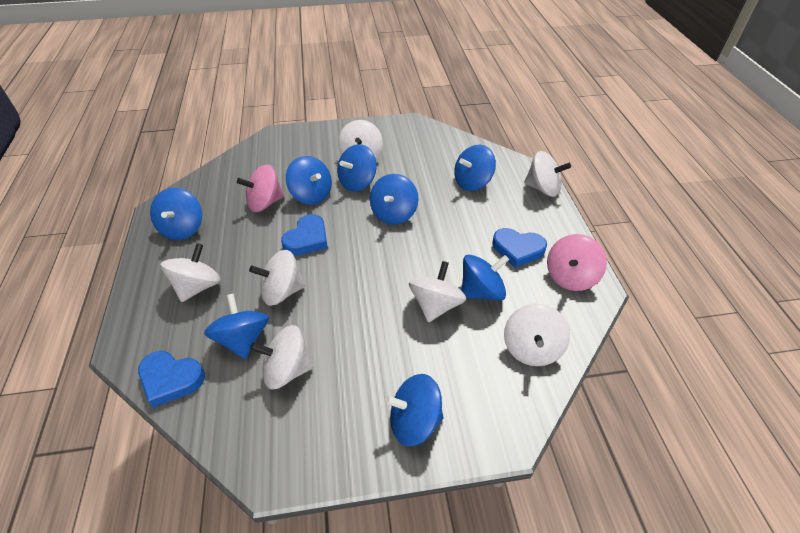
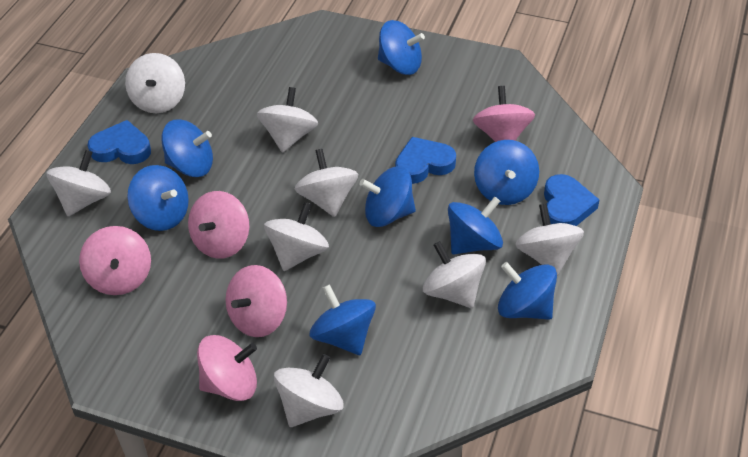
pink spinning top: [237,165,284,212] [547,234,607,291] = 2 -> [79,226,151,295] [188,191,249,259] [197,335,257,401] [226,265,287,337] [473,86,535,142] = 5
white spinning top: [160,243,221,302] [249,250,305,306] [250,325,313,390] [338,120,383,159] [409,261,466,322] [504,304,570,366] [524,151,571,197] = 7 -> [46,150,111,216] [125,53,185,113] [257,87,318,153] [264,202,329,271] [274,354,344,427] [295,149,358,217] [423,241,486,308] [515,203,584,275] = 8

